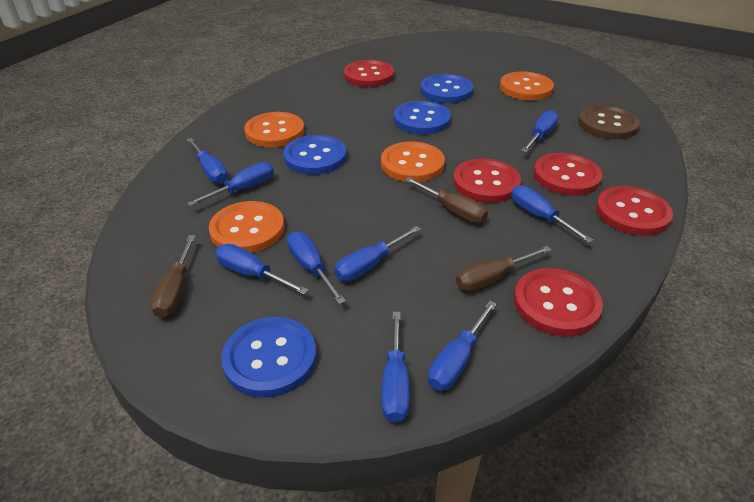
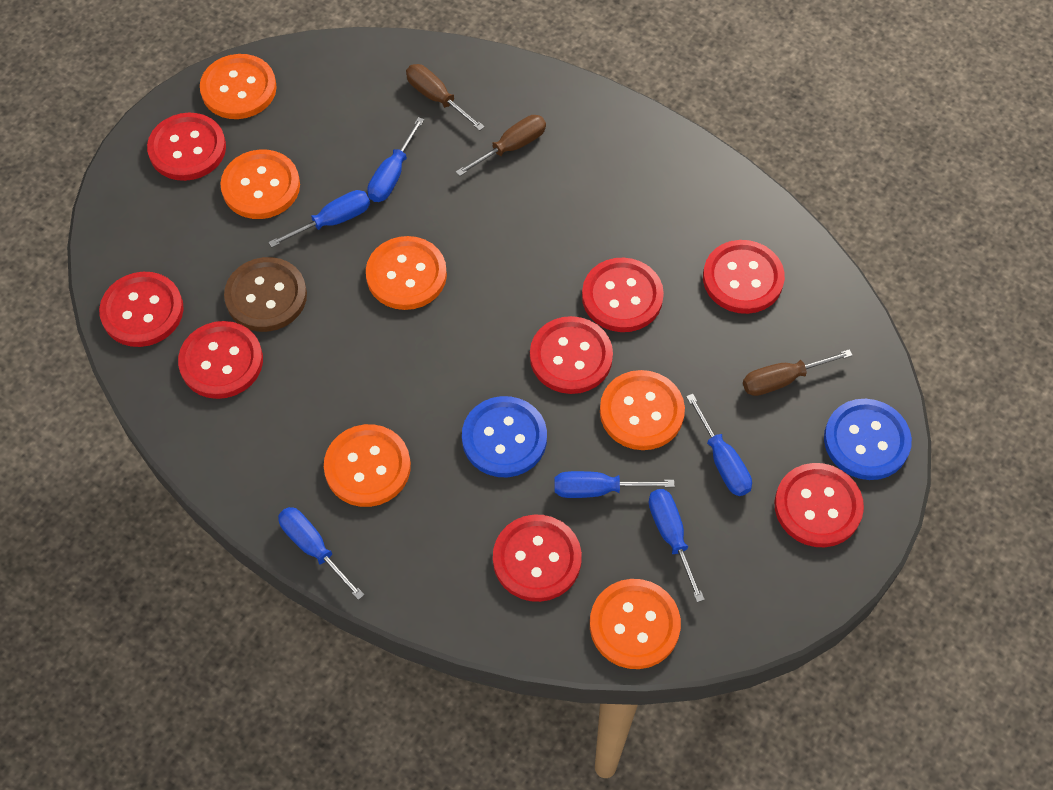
blue button: [221,317,317,398] [283,135,346,175] [394,101,451,134] [420,74,473,103] = 4 -> [462,396,547,477] [824,399,912,480] = 2
blue screwdriver: [186,138,228,184] [187,162,274,206] [215,244,308,295] [287,232,346,304] [334,226,421,282] [381,312,410,422] [428,301,497,391] [511,185,593,243] [521,110,559,153] = 9 -> [269,190,370,247] [278,507,365,600] [367,117,424,202] [554,471,675,498] [648,489,705,602] [686,394,752,496] = 6
orange button: [209,201,284,253] [244,112,304,147] [381,141,445,182] [500,71,554,101] = 4 -> [200,54,277,119] [220,149,300,219] [324,424,411,507] [366,236,447,310] [590,579,681,669] [600,370,685,450] = 6
red button: [344,60,394,87] [453,158,521,203] [514,268,603,336] [534,153,603,196] [596,186,673,236] = 5 -> [99,272,184,347] [147,113,226,181] [178,321,263,399] [493,514,582,602] [530,316,613,394] [582,258,664,332] [703,240,785,314] [775,463,864,547] = 8

